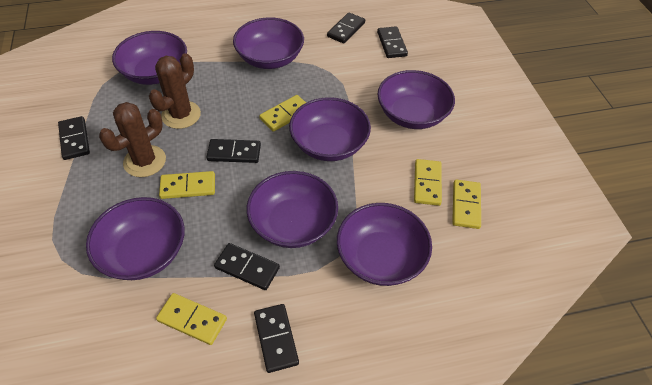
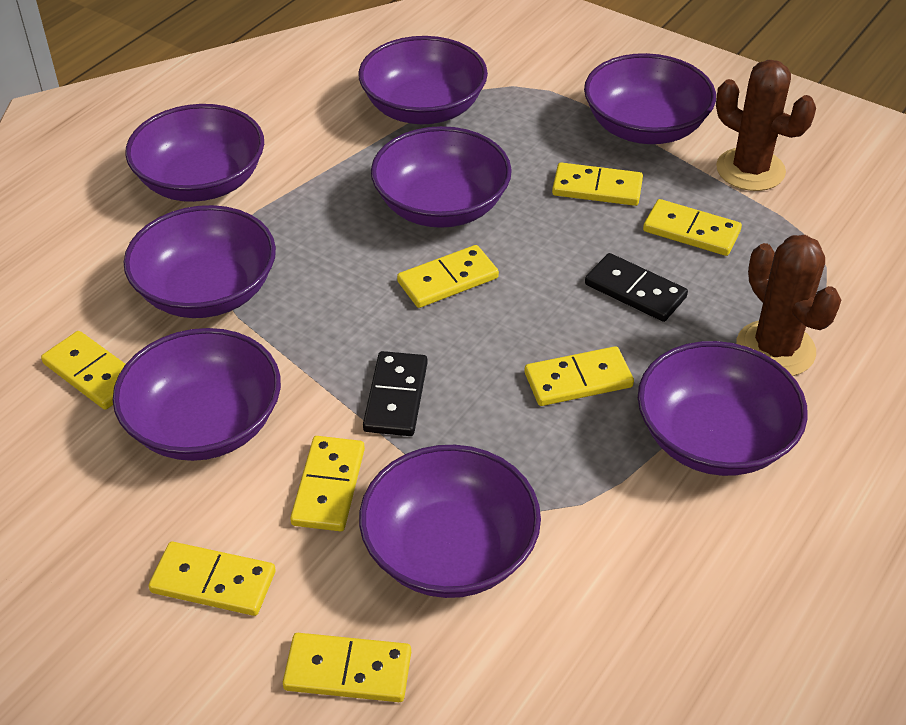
black domino: [58,116,90,160] [207,139,261,163] [214,243,280,290] [254,304,299,373] [327,13,365,44] [377,26,408,58] = 6 -> [363,351,427,436] [585,253,688,322] = 2
purple bowl: [86,197,185,280] [112,31,187,85] [233,17,304,69] [247,171,338,248] [289,97,371,161] [337,203,432,286] [377,70,455,129] = 7 -> [113,328,281,461] [124,205,276,318] [125,104,264,202] [358,36,488,124] [359,445,541,598] [371,126,512,228] [584,53,716,144] [638,341,808,476] = 8
yellow domino: [156,293,227,345] [159,171,215,199] [259,95,306,132] [414,159,442,206] [452,179,481,229] = 5 -> [41,331,125,410] [149,542,276,616] [283,633,411,702] [290,436,365,531] [397,245,499,308] [525,346,634,406] [552,162,643,206] [643,199,742,256] = 8

